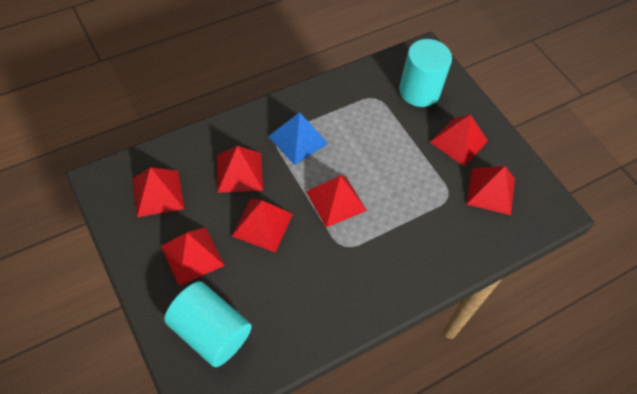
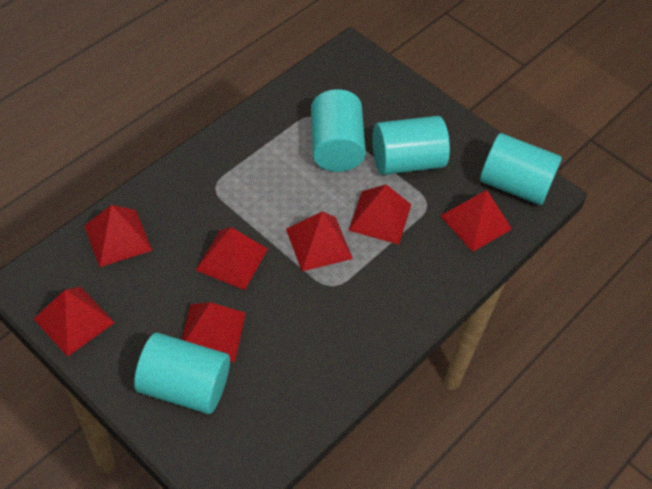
blue pyramid: [268,112,328,165] = 1 -> none = 0
turquoise cylinder: [164,281,252,367] [399,39,452,107] = 2 -> [134,333,230,414] [311,89,366,172] [372,116,450,175] [480,133,562,205] = 4

